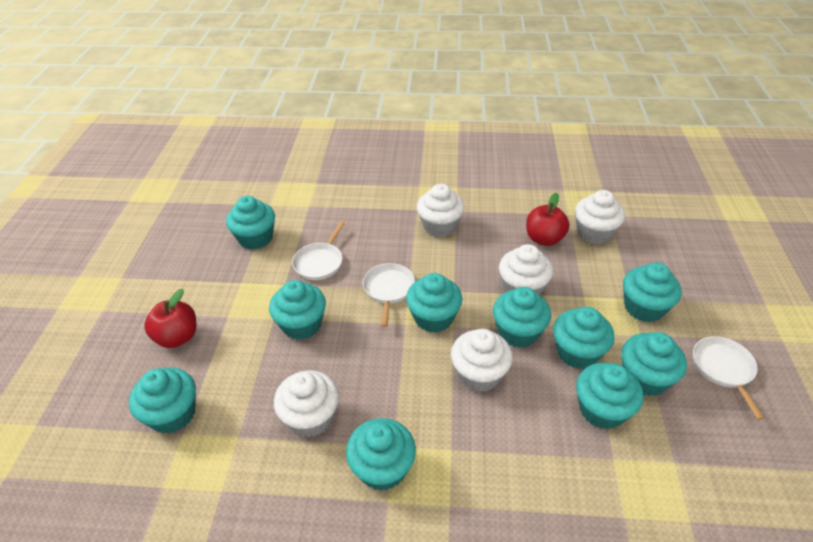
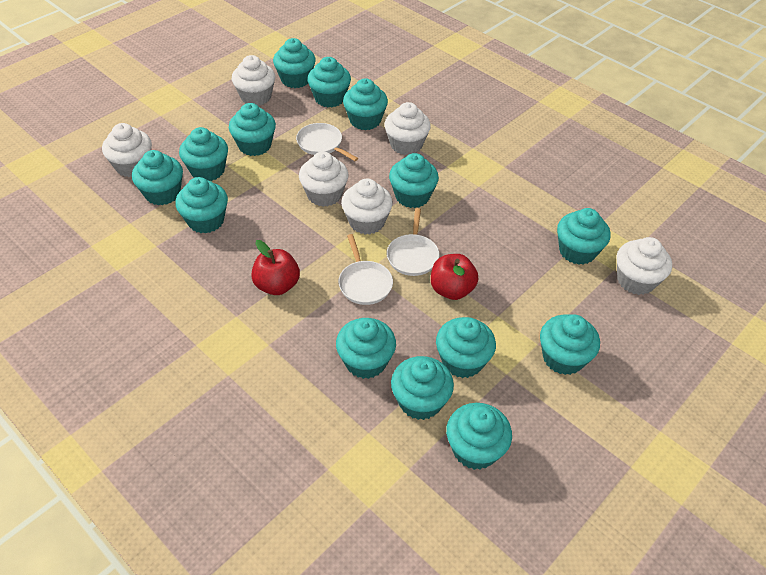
turquoise cupcake: [129,368,196,434] [226,196,275,249] [269,280,326,340] [346,418,416,491] [406,273,462,333] [493,287,551,348] [553,307,614,369] [576,363,643,429] [621,332,687,396] [623,263,682,322] = 10 -> [132,150,183,205] [175,177,228,234] [179,127,228,181] [229,103,276,156] [273,38,316,88] [307,57,351,107] [336,318,396,379] [343,78,388,130] [389,153,439,208] [391,356,454,420] [436,317,496,378] [446,403,512,470] [540,314,600,375] [557,208,611,265] = 14
white cupcake: [274,370,339,437] [417,184,465,237] [451,329,513,392] [499,244,553,295] [575,190,625,244] = 5 -> [102,123,152,177] [232,55,275,106] [299,152,348,207] [341,179,393,235] [384,102,431,155] [616,237,672,295] = 6

